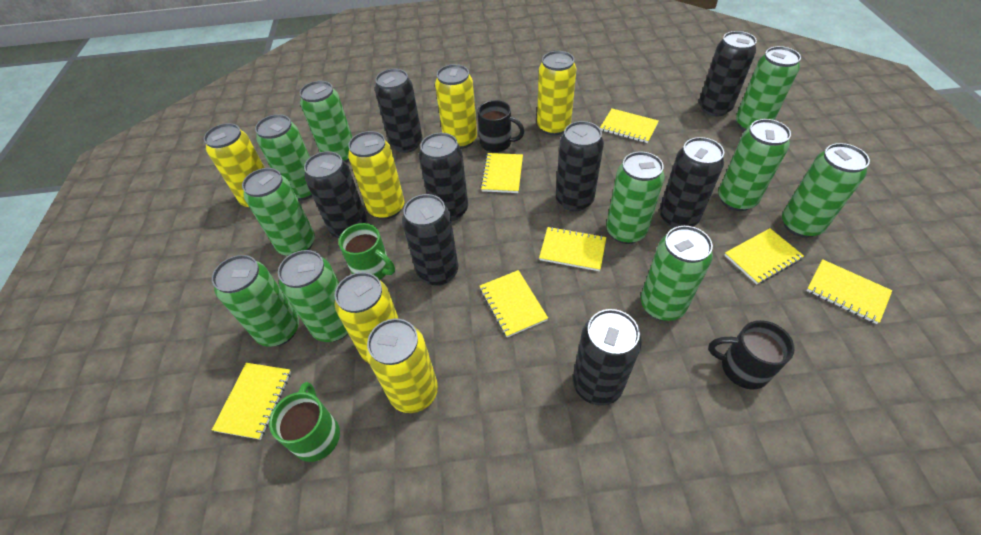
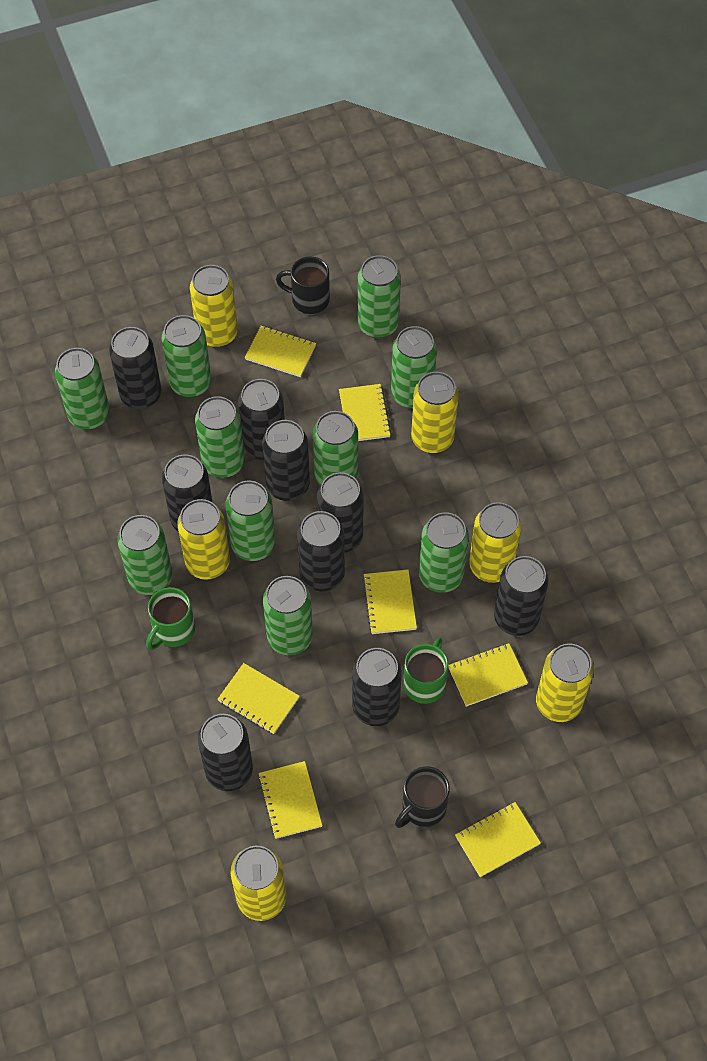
black can: [304,151,367,238] [375,69,423,153] [402,194,458,286] [419,133,468,222] [556,121,604,211] [573,309,642,406] [659,137,724,228] [699,31,757,117] = 8 -> [109,327,162,409] [162,454,213,532] [198,714,253,791] [238,379,285,460] [262,420,310,501] [297,511,345,591] [317,472,364,553] [352,648,402,726] [494,556,548,636] = 9

